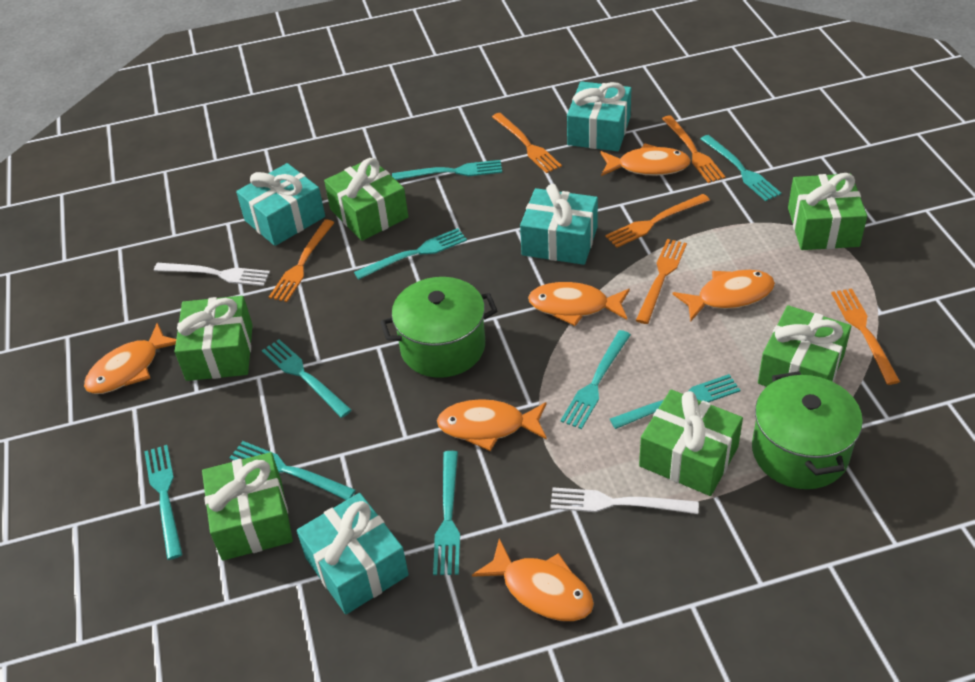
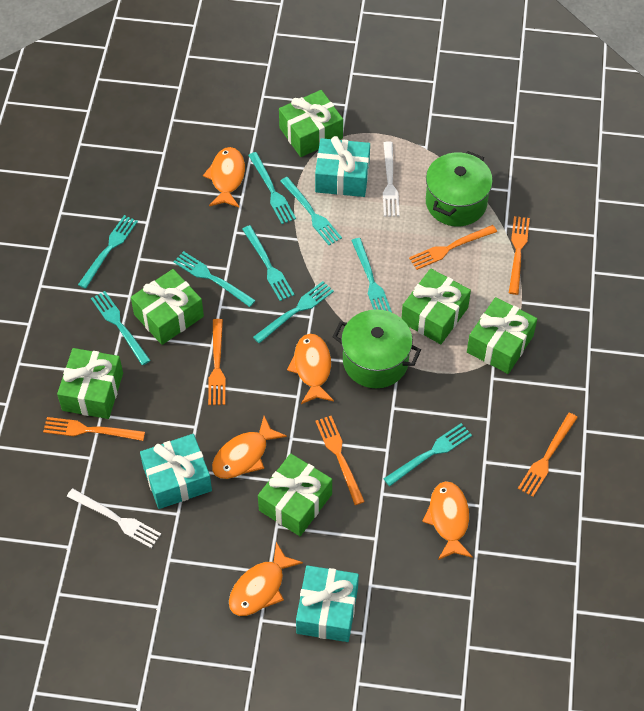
orange fish: [84,323,176,394] [437,399,547,451] [472,539,594,621] [528,282,630,326] [600,143,691,176] [672,270,775,321] = 6 -> [203,147,245,208] [212,416,287,479] [229,542,303,616] [287,334,334,404] [422,481,473,560] = 5
turquoise gift: [236,163,325,246] [297,493,409,614] [520,184,598,265] [567,81,631,151] = 4 -> [140,434,212,509] [296,565,359,642] [315,136,370,197] = 3

